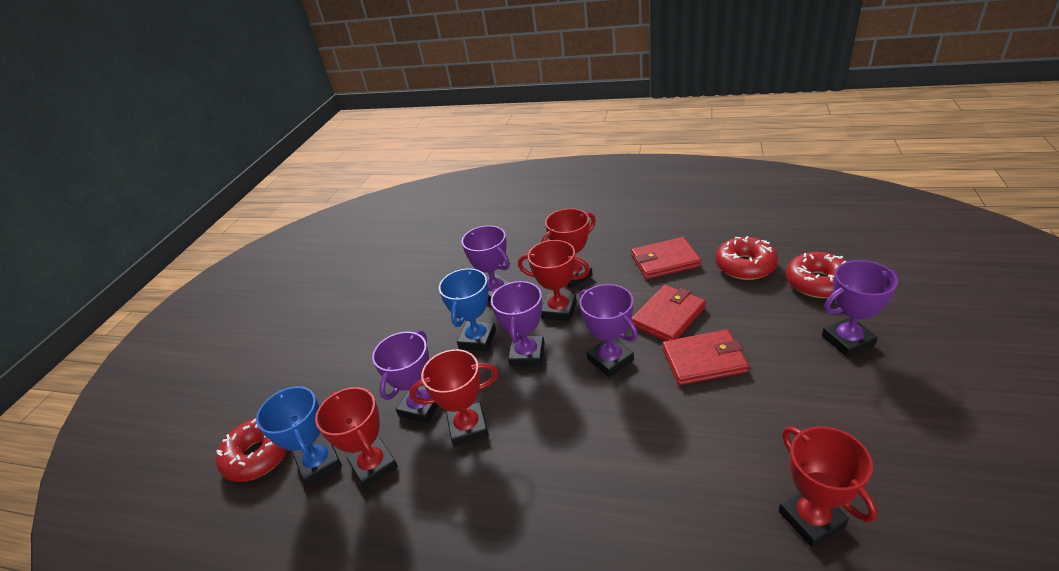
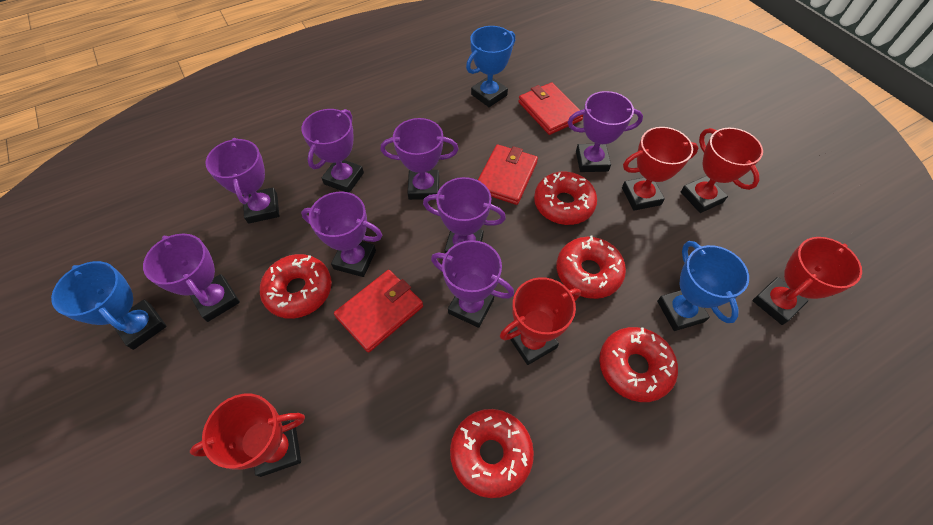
blue trophy: [256,386,342,486] [439,268,496,351] = 2 -> [51,261,167,350] [466,26,515,107] [657,241,749,331] = 3
purple trophy: [372,330,439,424] [461,225,510,303] [491,280,545,367] [579,284,638,377] [822,260,898,357] = 5 -> [143,234,240,322] [205,138,279,224] [301,109,364,193] [301,191,382,277] [381,118,459,200] [423,177,506,254] [431,240,514,328] [568,91,643,172] = 8
red donut: [216,418,288,482] [715,236,778,280] [786,252,846,298] = 3 -> [260,254,332,319] [450,409,534,498] [534,172,597,225] [556,235,626,299] [599,327,678,402] = 5

